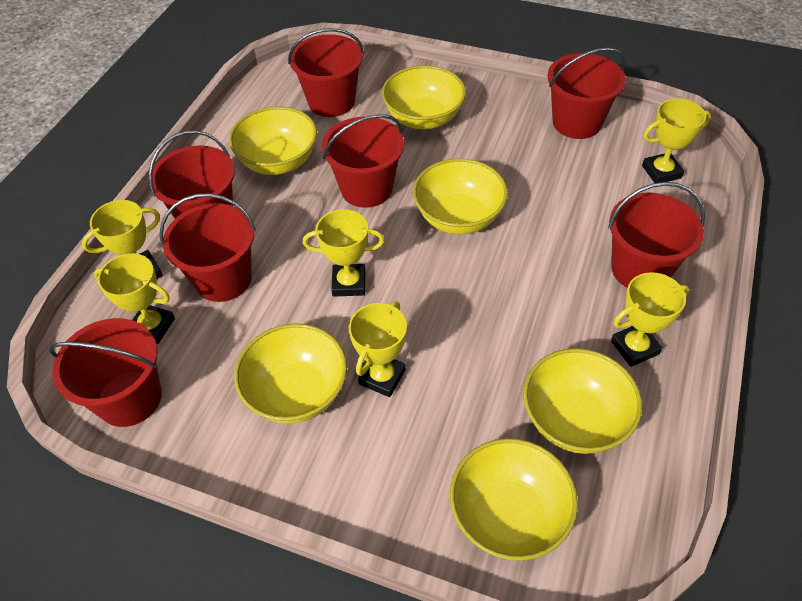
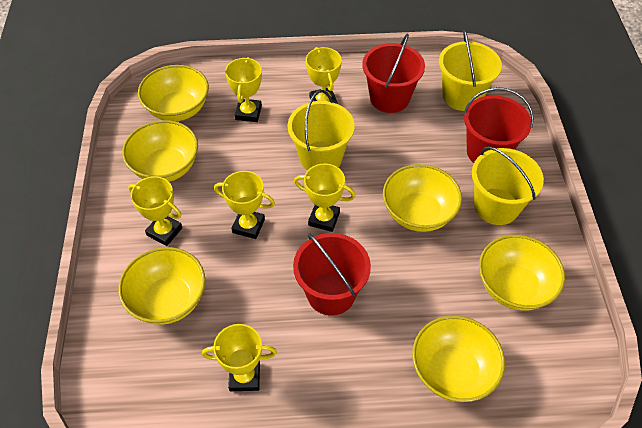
red bucket: [48,318,162,427] [149,130,235,218] [159,193,256,302] [288,28,364,117] [322,114,404,208] [547,47,626,139] [608,182,705,288] = 7 -> [293,233,371,316] [362,34,425,113] [463,87,534,163] = 3
yellow bucket: none = 0 -> [288,90,355,171] [439,30,502,111] [472,146,544,225] = 3

